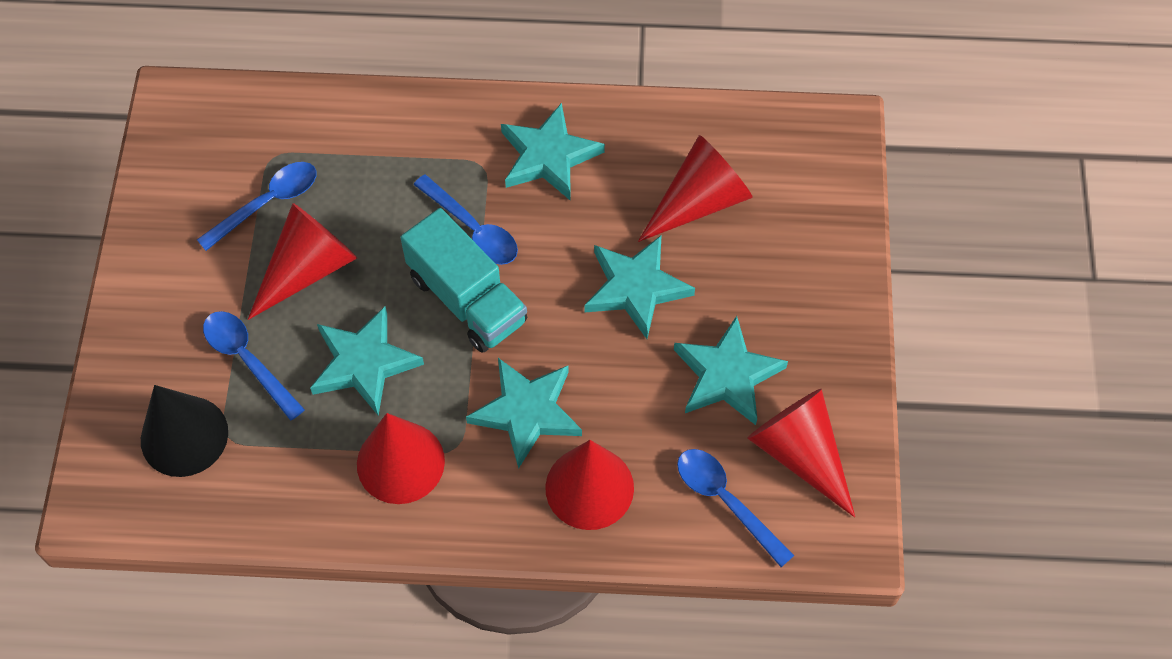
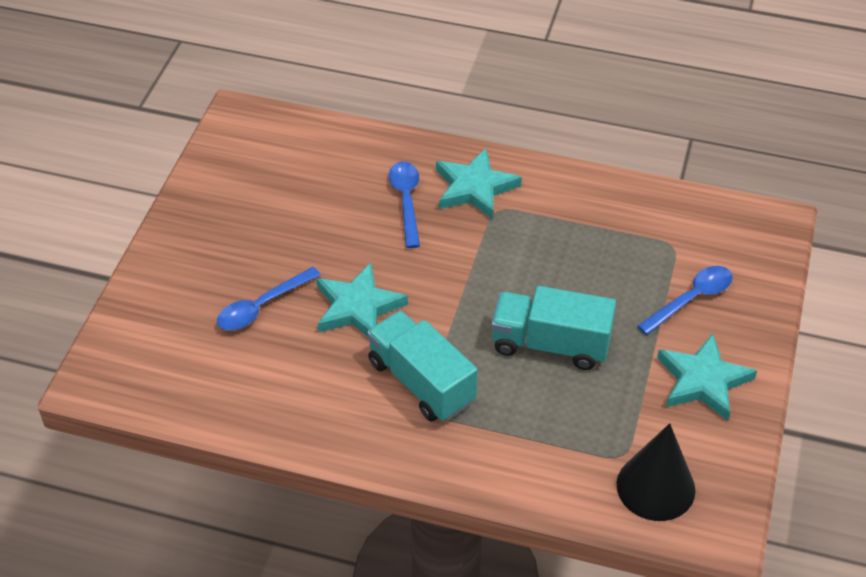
blue spoon: [197,162,316,251] [203,311,305,421] [413,174,518,265] [677,449,794,567] = 4 -> [217,267,321,330] [389,161,420,248] [637,266,733,335] = 3
red cone: [248,203,357,320] [357,413,445,504] [545,440,634,530] [638,135,753,242] [747,389,855,517] = 5 -> none = 0
turquoise star: [310,306,424,416] [466,358,582,469] [501,103,605,200] [585,235,695,339] [674,316,788,425] = 5 -> [317,263,408,336] [436,148,522,219] [657,334,757,421] = 3
turquoise truck: [400,208,527,353] = 1 -> [367,310,477,422] [491,286,616,370] = 2

